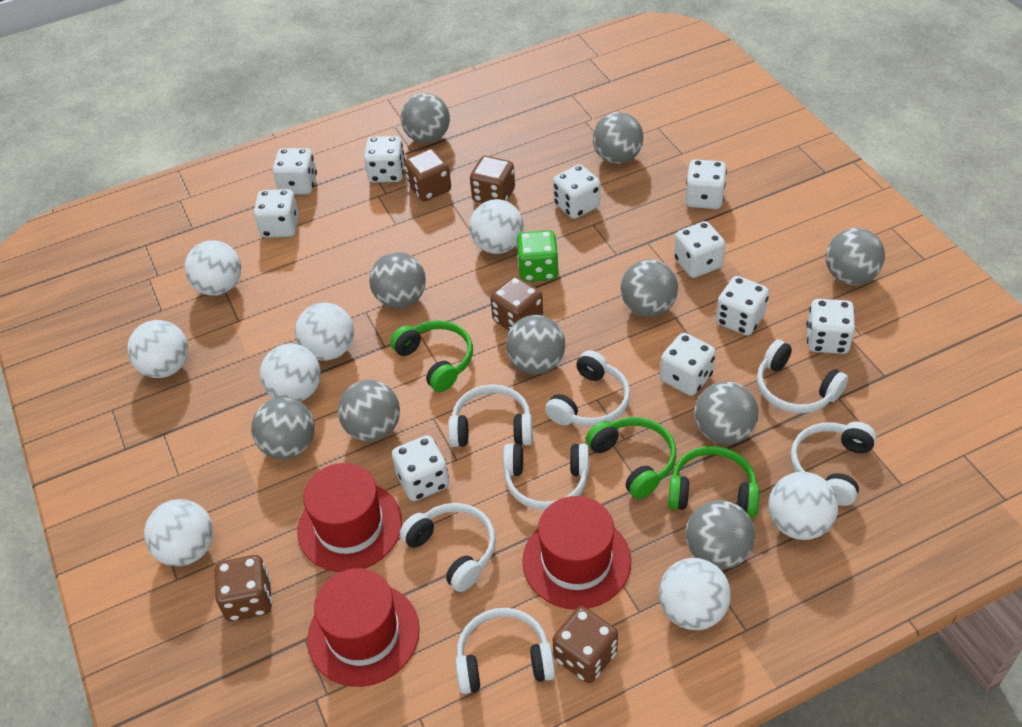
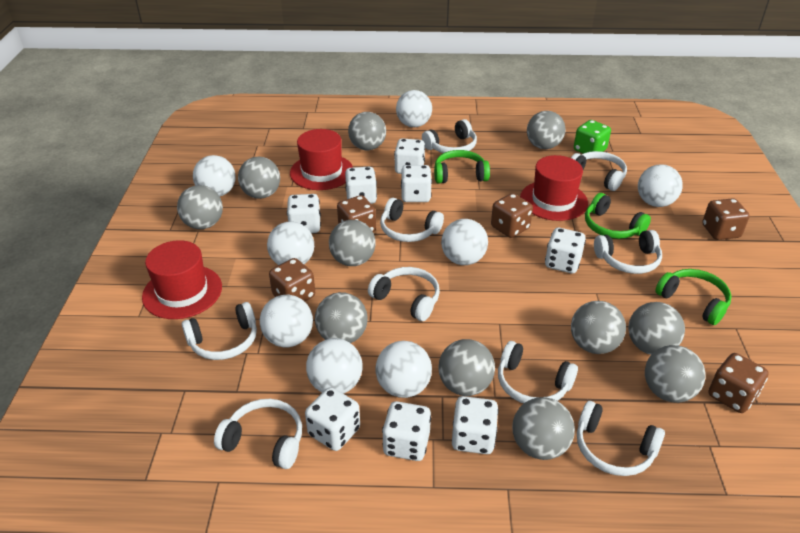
grey ball: [251,397,315,459] [338,380,400,442] [369,252,426,308] [401,93,450,143] [506,315,565,374] [592,112,644,164] [621,259,678,317] [686,500,755,570] [694,381,759,445] [826,228,885,285] = 10 -> [177,185,223,229] [238,157,280,199] [315,292,368,343] [329,220,376,266] [348,112,386,150] [438,339,495,396] [512,397,575,460] [527,111,566,149] [571,301,626,354] [628,302,685,355] [645,345,705,403] = 11
white dice: [254,189,299,238] [273,148,317,194] [364,136,405,183] [392,435,449,501] [553,164,600,219] [660,333,716,396] [674,221,725,278] [685,159,727,209] [716,276,769,336] [806,299,855,354] = 10 -> [287,194,321,233] [305,387,360,451] [345,167,377,204] [382,401,431,461] [394,138,425,174] [401,165,432,202] [452,396,499,454] [545,228,586,273] = 8
white headphones: [400,503,496,592] [448,384,533,447] [455,608,555,694] [503,444,589,510] [545,350,630,427] [757,340,848,413] [791,422,876,506] = 7 -> [182,302,257,360] [214,399,302,469] [368,267,440,321] [380,198,444,242] [422,119,477,153] [498,341,578,403] [571,151,627,191] [577,401,665,476] [594,230,662,274] = 9

